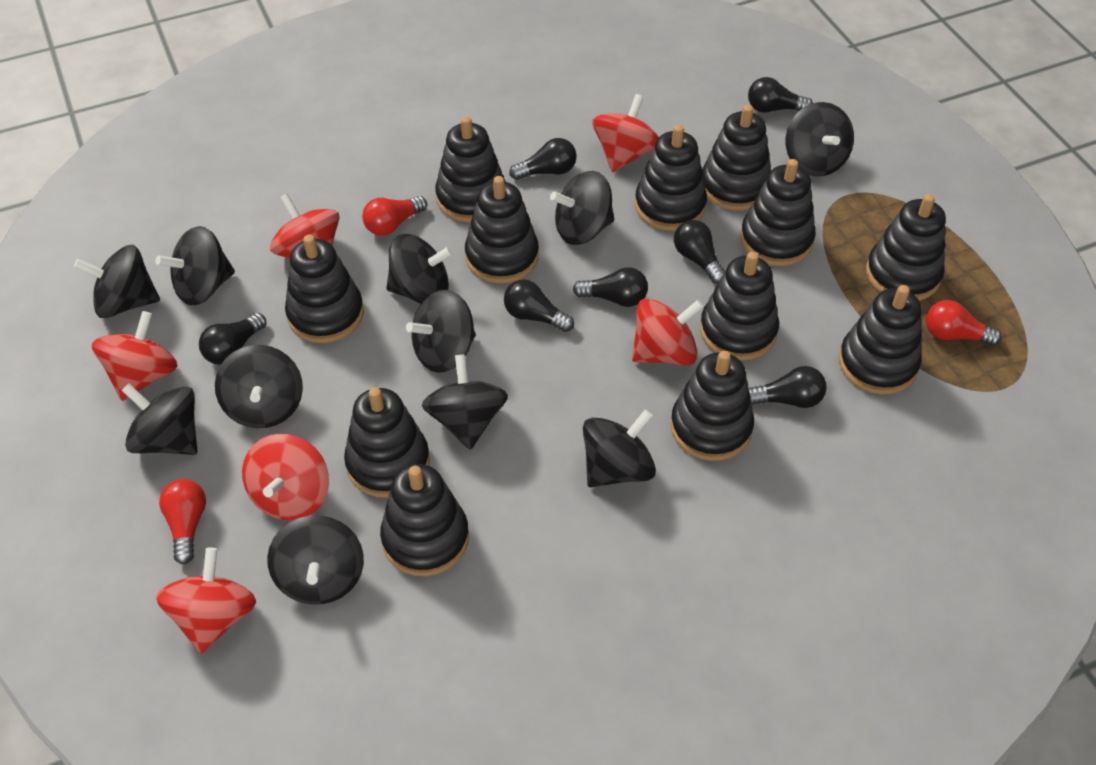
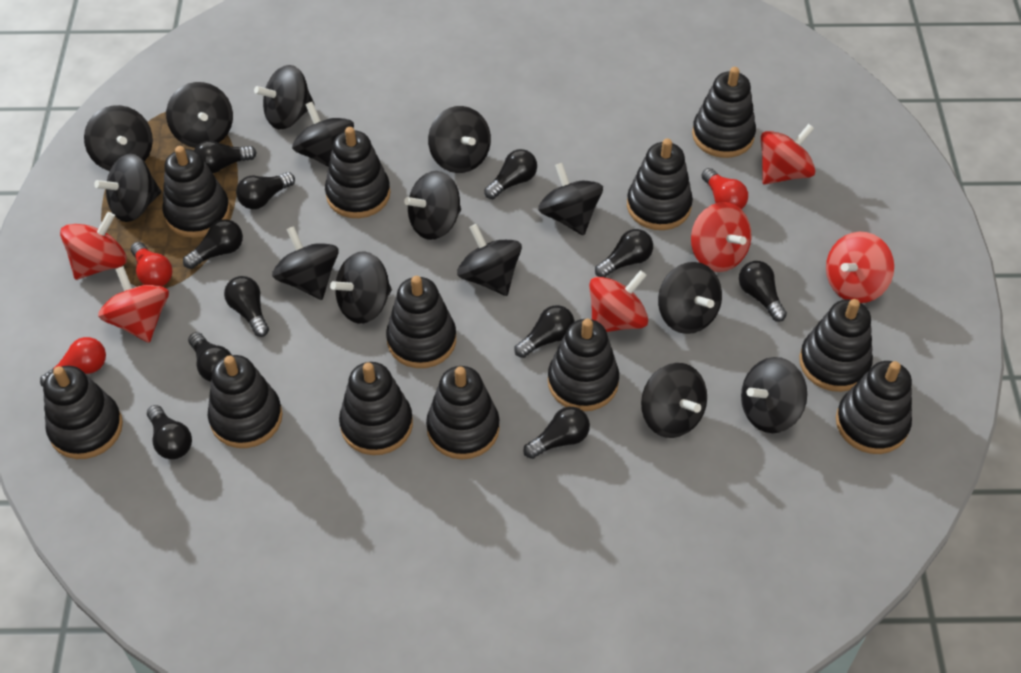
black light bulb: [199,313,267,365] [504,280,574,332] [509,138,577,180] [573,267,648,307] [674,220,725,284] [748,77,813,112] [748,366,827,408] = 7 -> [147,405,192,459] [183,219,243,269] [188,332,232,382] [194,140,257,173] [224,276,269,337] [236,172,295,209] [484,149,537,199] [514,305,575,358] [523,407,590,459] [595,229,653,277] [739,261,787,322] = 11
black spinning top: [74,245,160,318] [122,384,197,455] [156,226,235,306] [215,345,303,428] [267,515,364,605] [387,234,454,304] [406,290,476,373] [422,354,508,450] [550,171,614,245] [583,410,656,488] [786,102,854,177] = 11 -> [84,105,153,171] [94,154,161,222] [166,82,233,148] [254,65,315,129] [272,226,339,300] [292,102,354,167] [330,251,392,324] [404,171,461,240] [428,106,491,173] [457,224,522,296] [538,163,603,235] [641,363,707,438] [658,262,722,334] [741,357,807,433] = 14

